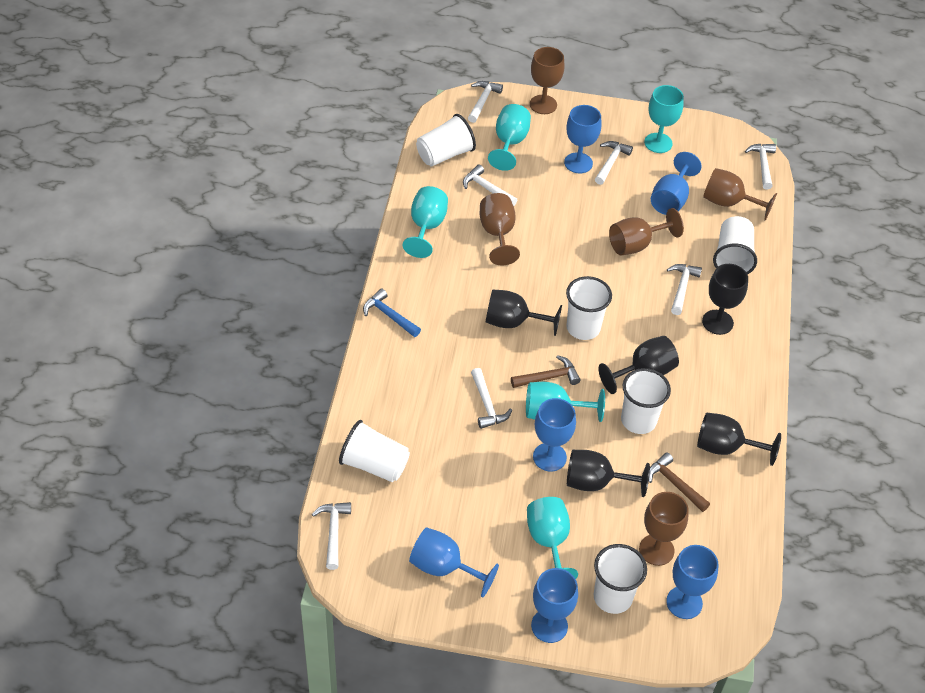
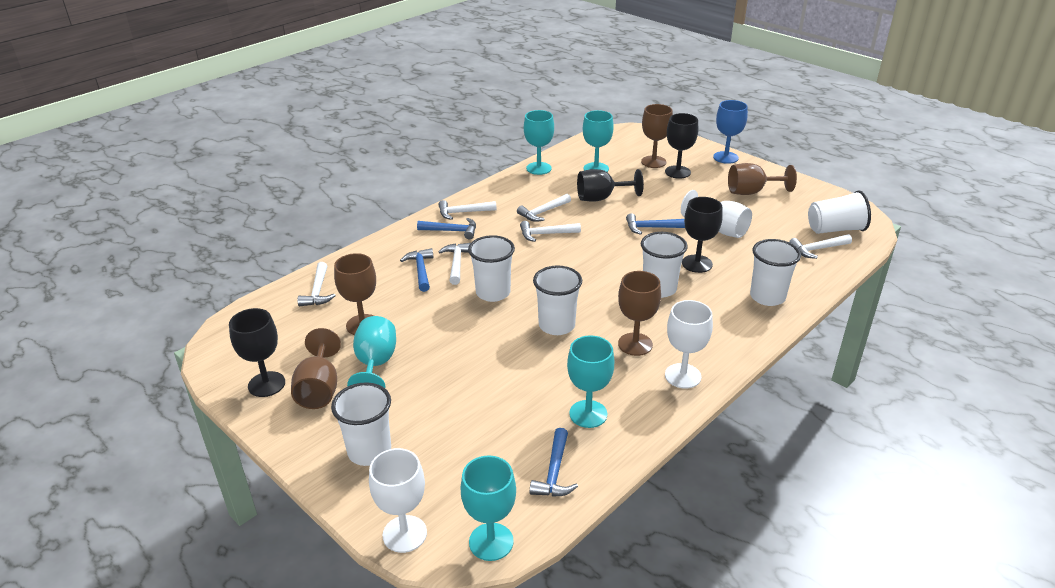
black goblet: [486,289,562,336] [567,450,650,497] [598,336,679,394] [697,412,781,466] [702,264,748,335] = 5 -> [229,308,285,397] [577,169,644,202] [665,113,698,179] [682,197,723,273] = 4
blue goblet: [409,527,499,597] [531,568,578,643] [533,398,576,472] [564,105,602,173] [651,152,702,215] [666,545,718,619] = 6 -> [713,100,748,164] = 1
blue hammer: [363,289,421,337] = 1 -> [400,248,433,292] [417,218,476,239] [530,428,578,497] [626,213,685,235] = 4
brown hammer: [511,355,581,388] [649,452,710,512] = 2 -> none = 0
white goblet: none = 0 -> [369,448,427,553] [665,300,713,389] [681,190,752,238] = 3
white hammer: [312,502,351,570] [463,165,517,206] [468,81,503,123] [471,368,512,429] [595,141,633,185] [667,264,702,315] [745,144,776,190] = 7 -> [298,262,336,306] [438,200,497,220] [438,243,470,285] [517,194,571,222] [520,221,581,242] [789,234,852,259] = 6

